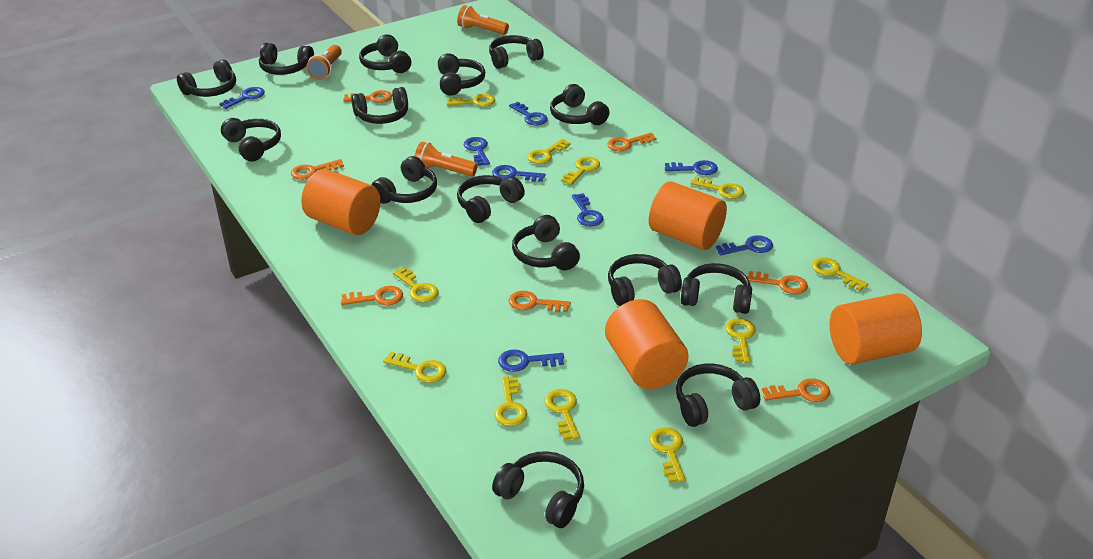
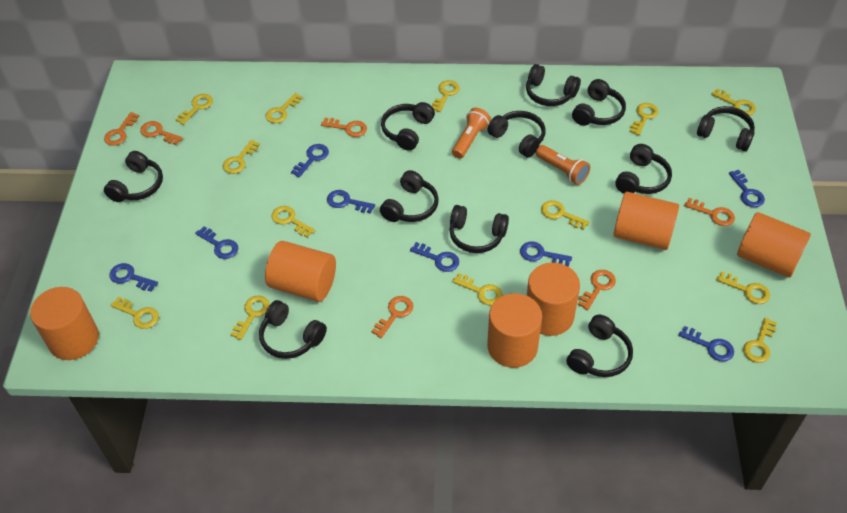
black headphones: [177,59,236,97] [221,118,281,161] [259,43,314,75] [351,87,408,124] [359,34,411,73] [371,156,437,204] [438,53,485,96] [457,175,525,223] [489,35,544,69] [492,451,584,528] [512,215,580,270] [550,84,610,125] [608,254,682,306] [676,364,760,427] [681,263,752,314] = 15 -> [104,151,163,202] [259,300,327,359] [380,170,439,222] [381,102,435,151] [449,205,509,253] [487,111,546,158] [526,64,581,106] [566,315,633,377] [572,79,626,126] [615,144,672,194] [697,106,755,151] = 11
orange cylinder: [301,169,381,235] [605,299,689,389] [649,181,727,250] [830,293,922,364] = 4 -> [30,287,99,360] [265,241,336,302] [487,293,542,368] [527,262,580,336] [614,192,679,250] [737,212,811,277] = 6
orange flashlight: [306,45,342,80] [415,142,478,176] [457,5,509,35] = 3 -> [452,108,491,159] [536,145,590,185] = 2
orange key: [291,159,344,180] [341,286,403,305] [343,90,392,103] [509,291,571,312] [607,133,656,151] [747,271,808,294] [762,378,830,402] = 7 -> [104,112,139,146] [140,121,183,145] [321,118,367,137] [371,296,413,338] [578,270,616,310] [684,198,735,226] = 6
yellow key: [383,352,446,383] [393,267,438,302] [447,94,495,107] [494,376,527,426] [527,139,571,164] [544,389,580,440] [561,157,600,185] [649,427,686,483] [690,176,744,199] [725,318,756,363] [812,257,868,291] = 11 -> [110,297,159,329] [175,94,213,125] [223,140,260,174] [231,296,270,340] [265,93,303,123] [272,206,315,237] [432,80,460,112] [452,273,503,305] [541,200,589,230] [630,103,658,135] [711,88,756,115] [716,271,770,304] [743,318,777,363] = 13

